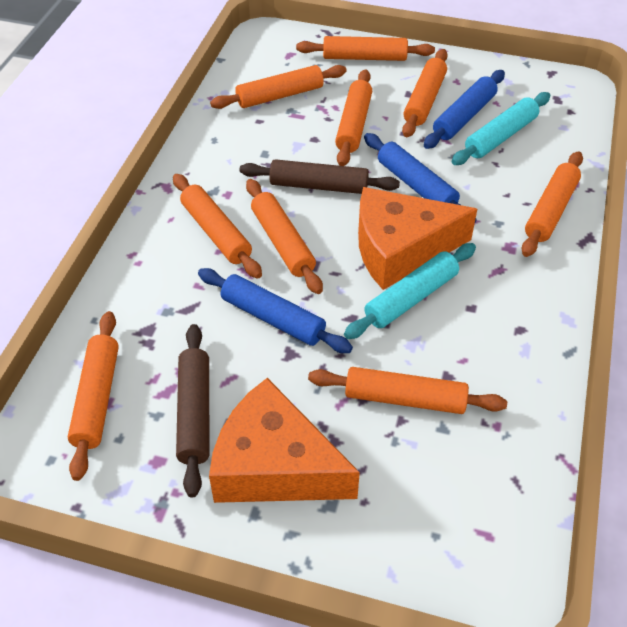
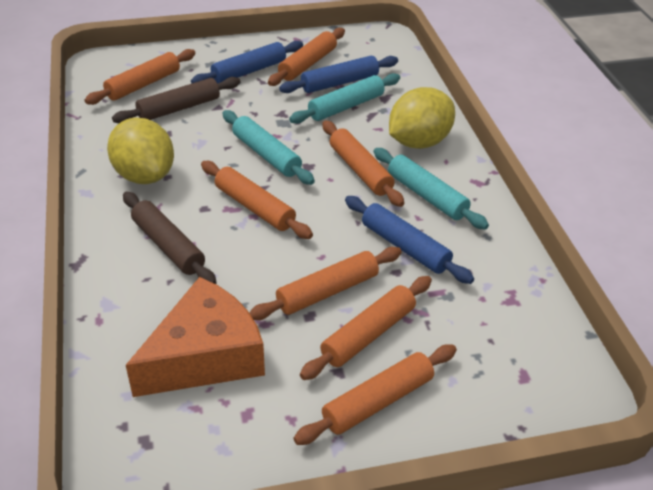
orange cheese: [209,378,360,503] [358,187,477,290] = 2 -> [126,277,265,397] = 1
orange rolling pin: [68,311,119,481] [173,174,262,279] [210,65,347,109] [246,179,323,294] [296,36,435,61] [308,367,507,414] [335,69,372,166] [402,49,448,137] [522,151,583,257] = 9 -> [85,49,195,105] [201,161,313,239] [249,247,402,320] [268,28,345,86] [293,344,457,445] [300,276,432,380] [322,121,404,207] = 7
turquoise rolling pin: [344,243,476,339] [452,92,550,165] = 2 -> [222,110,315,185] [289,73,400,124] [373,148,489,230] = 3
yellow lemon: none = 0 -> [107,117,174,184] [389,87,455,149] = 2

